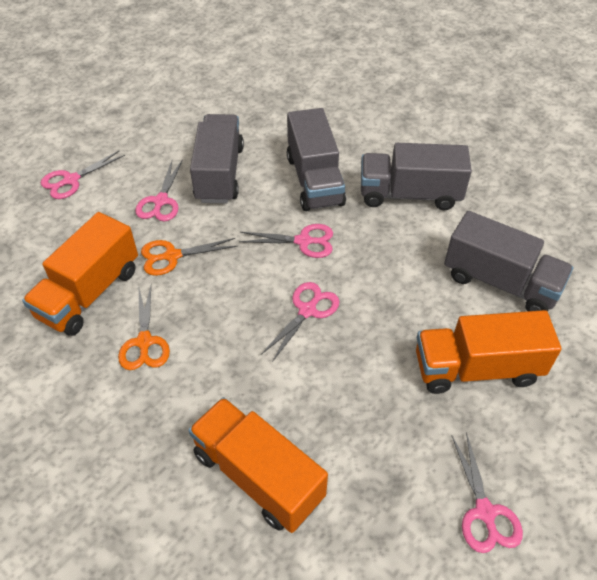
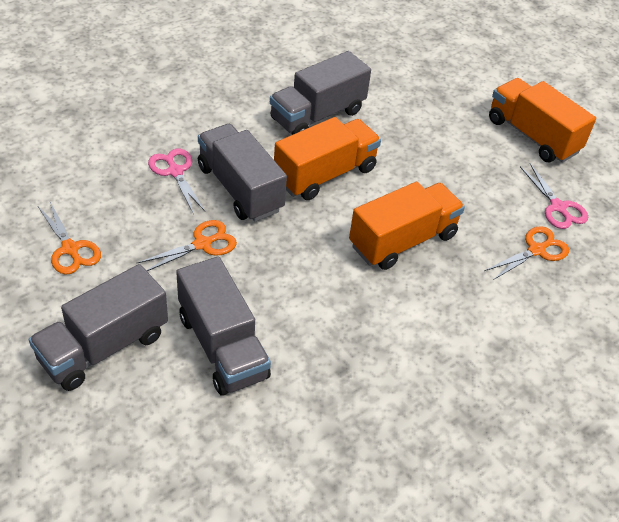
orange scissors: [118,286,170,370] [141,238,238,276] = 2 -> [38,202,101,275] [137,220,237,271] [484,226,569,281] = 3
pink scissors: [41,151,125,199] [135,159,183,222] [239,224,333,258] [261,282,340,362] [452,432,523,553] = 5 -> [148,149,205,213] [520,163,588,229] = 2

